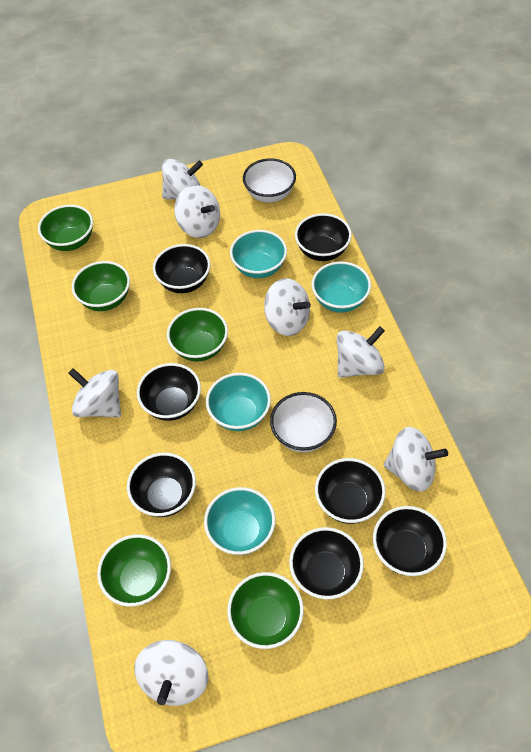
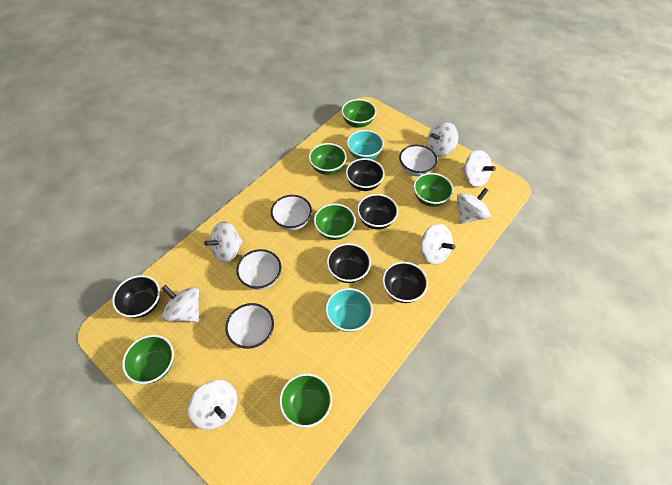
black bowl: [127,453,196,517] [137,363,201,421] [153,244,211,293] [289,527,364,600] [295,213,352,261] [315,458,386,524] [373,506,447,576] = 7 -> [112,275,160,318] [327,243,371,283] [346,158,385,191] [357,194,398,230] [382,262,428,303] = 5
green bowl: [38,205,93,251] [72,261,130,311] [97,534,171,607] [167,308,228,362] [227,572,304,649] = 5 -> [122,335,174,384] [279,373,332,428] [309,143,347,175] [314,203,356,240] [341,99,376,128] [413,173,453,207] = 6
turquoise bowl: [204,487,275,555] [206,373,271,431] [230,230,287,278] [312,261,371,313] = 4 -> [325,288,373,332] [347,130,384,159] = 2
white bowl: [243,158,296,203] [270,392,337,452] = 2 -> [225,303,274,349] [236,249,281,290] [271,195,312,231] [399,145,437,176] = 4

